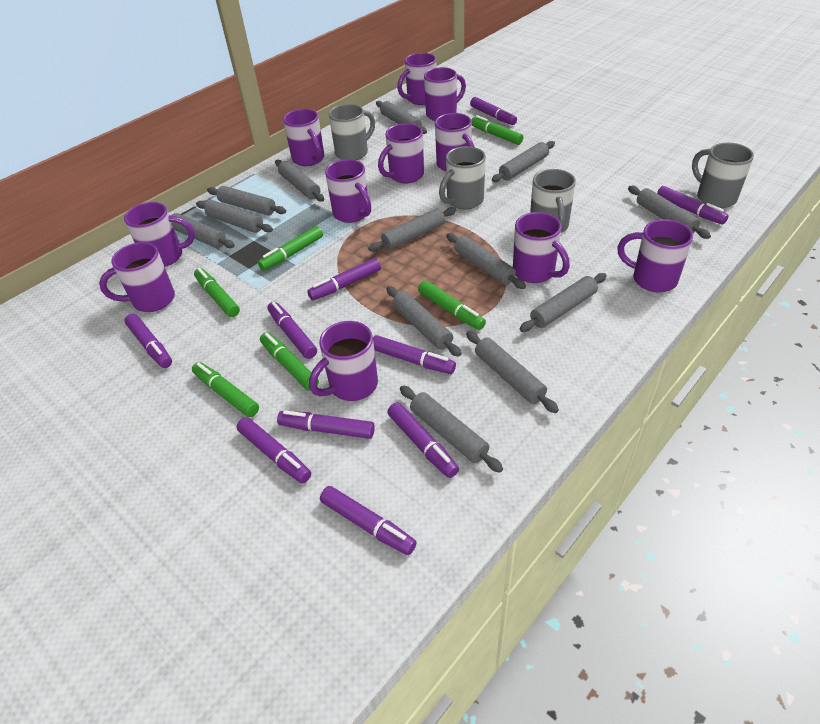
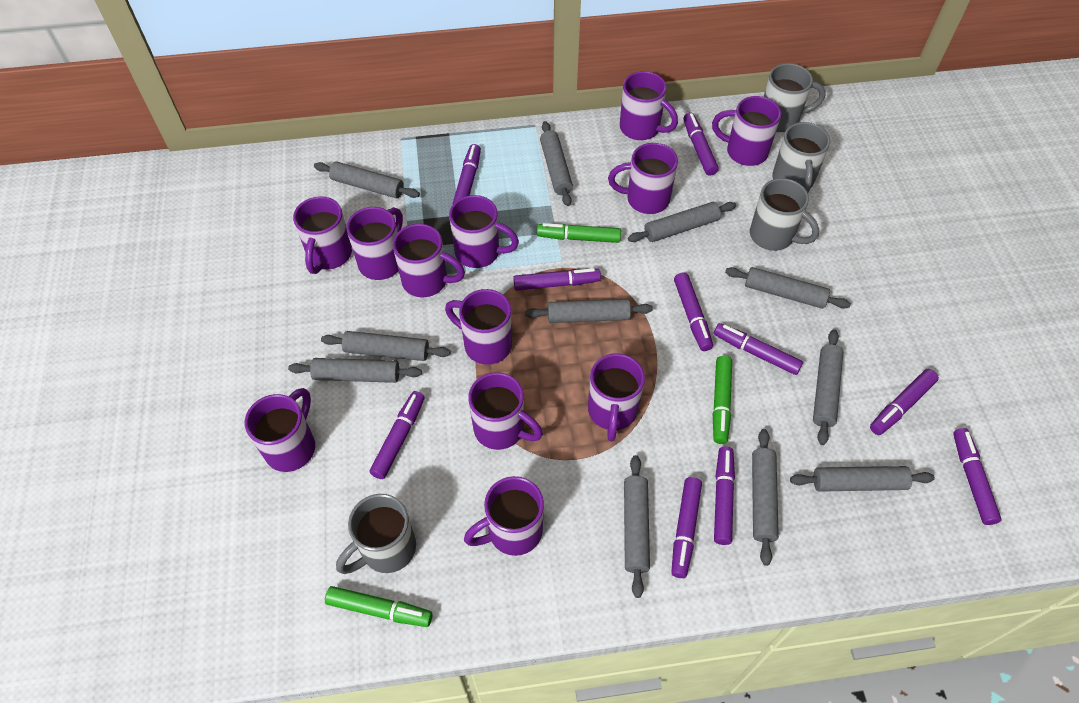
green marker: [192,362,259,417] [194,268,240,317] [258,226,323,271] [260,332,319,391] [418,280,486,330] [471,115,523,145] = 6 -> [325,586,432,627] [537,223,621,243] [712,356,732,444] = 3
grey rolling pin: [169,213,235,248] [196,200,273,233] [207,186,286,215] [275,160,324,202] [368,207,456,251] [376,101,427,134] [387,286,461,357] [400,386,503,473] [446,233,526,289] [466,331,559,413] [492,141,555,182] [520,273,607,332] [628,186,711,239] = 13 -> [288,358,422,383] [314,161,420,199] [321,331,450,361] [525,299,653,323] [540,121,573,206] [624,455,650,598] [628,202,736,242] [725,267,851,309] [752,429,779,566] [790,466,935,492] [813,329,844,445] = 11
purple mug: [99,242,175,312] [124,202,195,267] [283,109,324,166] [309,321,378,401] [325,159,371,223] [378,123,424,183] [397,53,436,105] [424,67,466,121] [435,113,474,171] [513,212,570,283] [617,219,693,292] = 11 -> [245,388,315,472] [293,196,352,274] [347,207,403,280] [393,224,465,297] [445,289,512,365] [449,195,519,268] [464,476,544,556] [468,372,543,450] [588,354,645,441] [608,143,678,214] [620,71,678,140] [712,96,781,166] = 12

